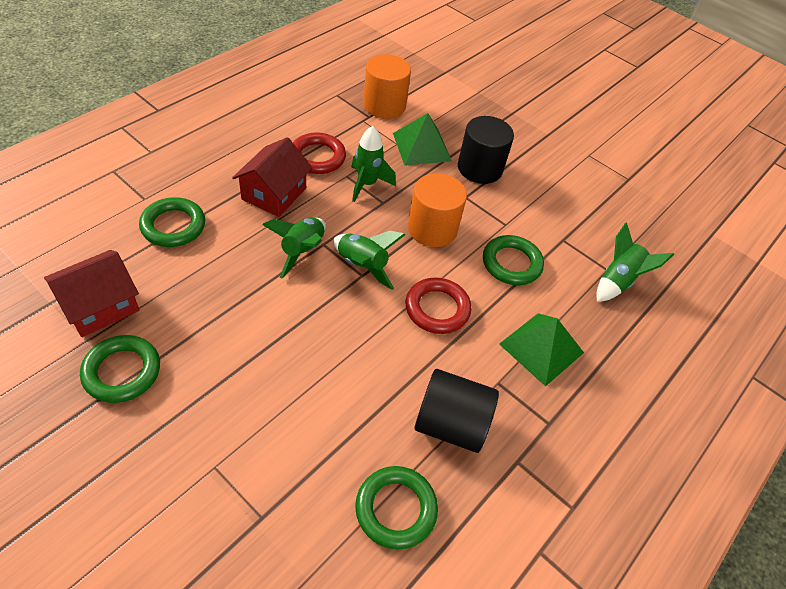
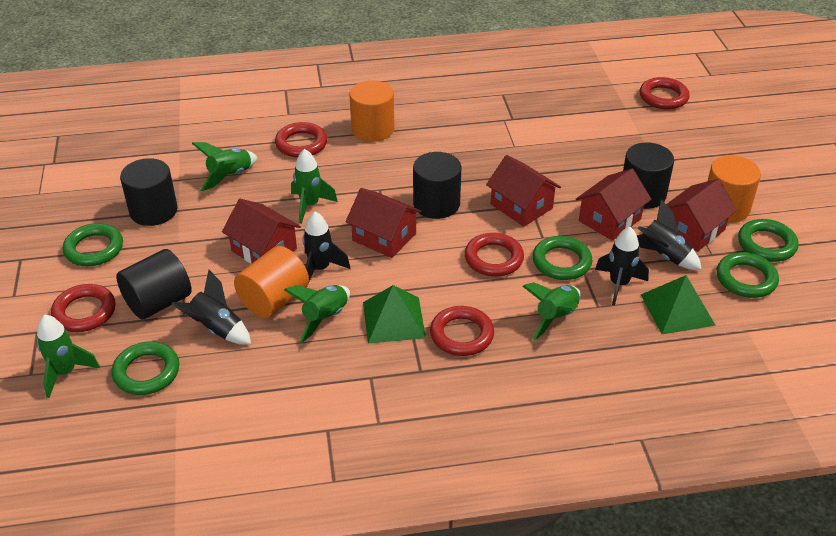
black cylinder: [415,369,499,453] [458,116,514,184] = 2 -> [116,249,192,319] [120,158,178,226] [413,152,461,219] [623,142,674,209] = 4
black rocket: none = 0 -> [171,270,251,345] [302,212,350,281] [595,227,649,306] [637,200,702,270] = 4
green ring: [80,335,160,403] [139,197,205,247] [355,466,438,549] [483,235,544,285] = 4 -> [63,223,123,266] [112,341,179,395] [532,236,592,280] [717,252,779,298] [738,219,798,262] = 5
green rocket: [262,217,325,278] [333,231,405,290] [351,126,396,202] [596,222,674,302] = 4 -> [37,315,100,398] [192,142,258,191] [284,285,350,343] [291,149,338,224] [522,282,581,340] = 5
orange cylinder: [363,54,411,119] [408,173,467,247] = 2 -> [234,246,309,318] [349,80,394,142] [707,155,761,223] = 3
red house: [44,250,139,337] [232,137,313,217] = 2 -> [222,199,301,264] [346,188,421,258] [486,155,561,227] [576,169,651,241] [666,179,737,252] = 5
red ring: [293,132,346,174] [406,277,471,334] = 2 -> [51,284,116,332] [275,122,327,158] [430,306,494,356] [465,233,524,277] [640,77,689,109] = 5

